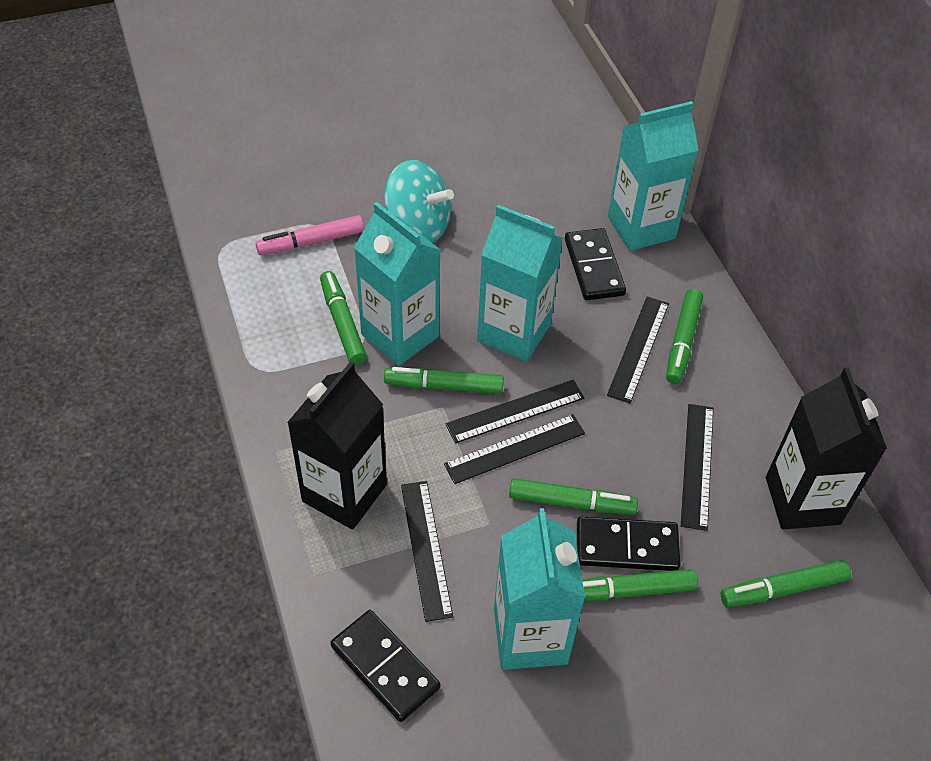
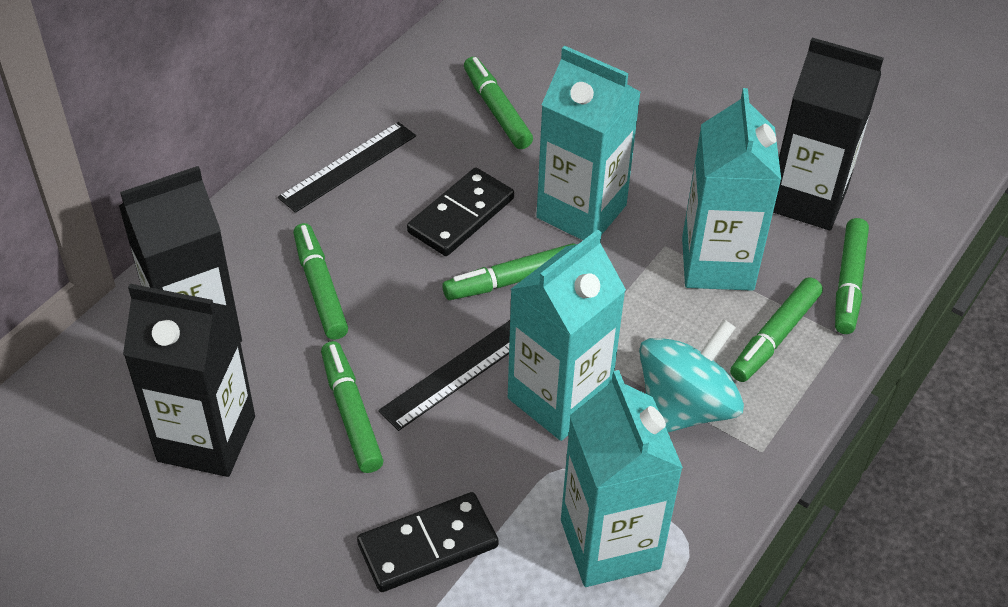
black carton: [287,361,387,530] [766,368,887,530] = 2 -> [119,166,242,342] [123,284,255,477] [773,37,884,230] = 3
black domino: [330,610,440,722] [565,228,626,300] [577,516,681,571] = 3 -> [357,492,499,592] [407,168,514,256] = 2
black ruler: [401,481,453,622] [444,414,585,484] [445,380,584,444] [607,297,669,403] [681,404,714,531] = 5 -> [278,122,416,213] [378,320,510,431] = 2
pink marker: [256,215,364,255] = 1 -> none = 0

